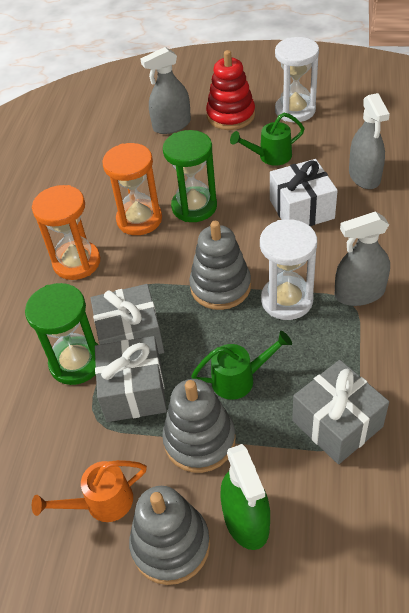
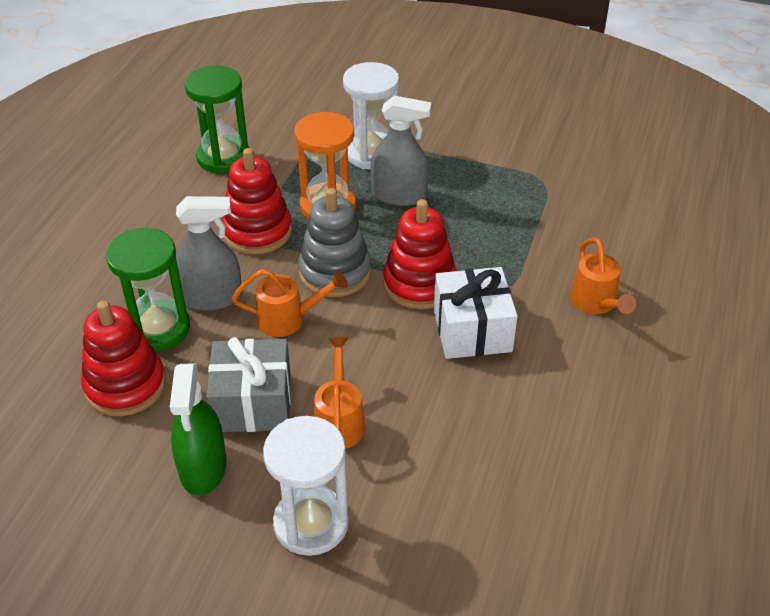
green watering can: [191,331,292,400] [230,113,305,166] = 2 -> none = 0
grey gift: [90,284,164,354] [95,336,167,422] [292,360,389,464] = 3 -> [207,337,291,432] = 1
grey spray bottle: [140,47,191,134] [334,212,390,306] [349,93,390,189] = 3 -> [176,196,242,311] [370,95,431,206] = 2
grey stacking toy: [129,486,210,585] [162,379,235,473] [189,221,251,310] = 3 -> [298,188,371,297] = 1
orange hourglass: [32,185,100,280] [102,143,162,235] = 2 -> [294,112,356,219] = 1
orange watering can: [32,460,147,522] = 1 -> [232,269,348,337] [314,338,365,449] [570,237,636,314] = 3
red stacking toy: [206,50,255,130] = 1 -> [81,300,166,416] [222,148,292,254] [383,199,456,309] = 3

